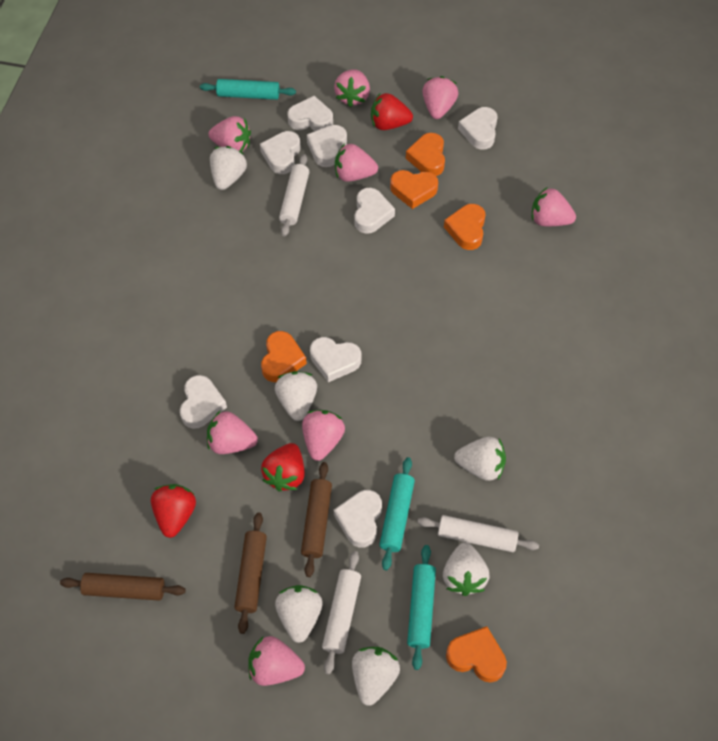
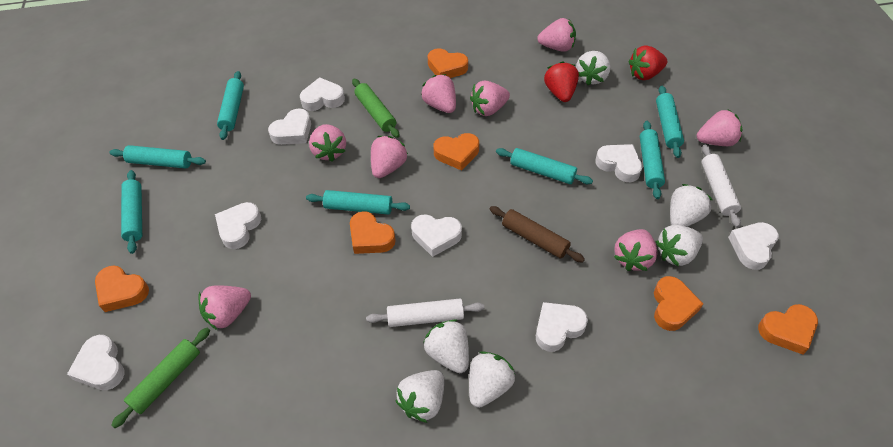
brown rolling pin: [60,573,186,601] [234,512,267,634] [301,462,332,577] = 3 -> [490,206,585,262] = 1
green rolling pin: none = 0 -> [111,328,210,428] [352,78,399,138] = 2
orange heart: [261,331,307,382] [390,170,438,209] [406,133,445,176] [444,204,485,250] [446,626,507,683] = 5 -> [95,265,149,312] [350,211,396,254] [428,48,468,78] [433,133,479,171] [654,276,703,331] [758,304,818,355] = 6
red strawberry: [151,484,196,538] [261,443,305,491] [371,93,413,130] = 3 -> [544,61,579,102] [628,45,667,80] = 2
turquoise rolling pin: [200,79,296,100] [379,457,415,570] [407,545,436,670] = 3 -> [109,145,206,168] [121,170,142,254] [217,71,244,140] [306,190,410,215] [496,148,593,184] [640,121,665,199] [656,86,684,158] = 7
white rolling pin: [279,154,309,237] [322,551,361,675] [417,515,539,552] = 3 -> [366,298,484,327] [701,144,741,228] = 2

